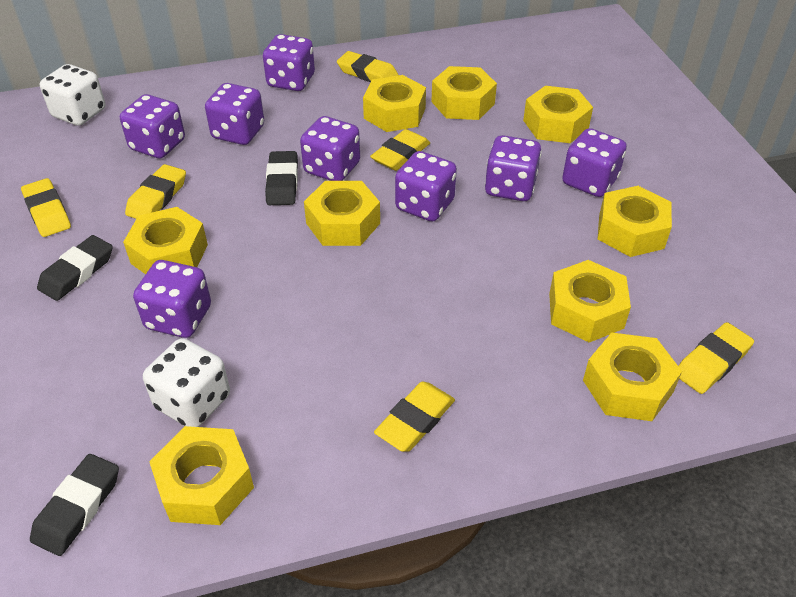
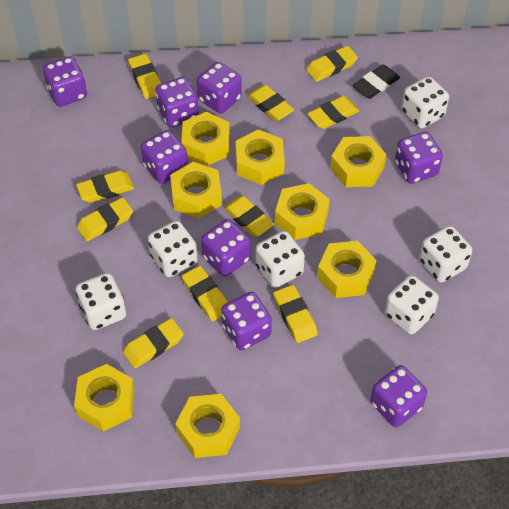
black eraser: [30,454,119,556] [37,235,113,301] [265,151,298,205] = 3 -> [353,65,400,99] = 1
white dice: [40,64,106,126] [143,338,230,427] = 2 -> [76,273,126,330] [148,221,197,277] [255,231,305,288] [385,275,439,334] [401,76,449,128] [419,226,472,283] = 6
yellow eraser: [21,178,71,237] [125,164,186,219] [337,51,398,82] [370,129,430,171] [374,382,455,452] [679,322,754,394] = 6 -> [76,171,134,203] [77,197,133,241] [123,318,184,369] [128,54,161,99] [182,266,228,321] [223,196,274,237] [247,85,294,121] [273,285,318,343] [306,46,358,82] [307,96,359,129] = 10
yellow nut: [123,207,208,274] [149,426,254,525] [304,181,380,246] [363,75,426,132] [431,66,497,120] [523,86,593,143] [549,260,631,343] [583,333,682,421] [598,186,672,257] = 9 -> [74,364,135,431] [170,162,222,219] [175,394,240,458] [181,112,230,166] [236,129,285,185] [275,183,330,240] [317,241,376,298] [330,136,386,187] = 8

